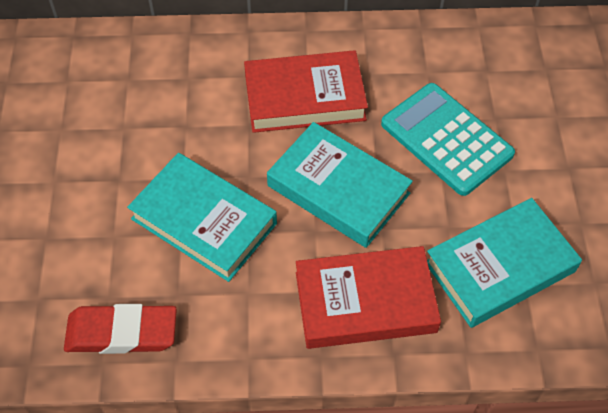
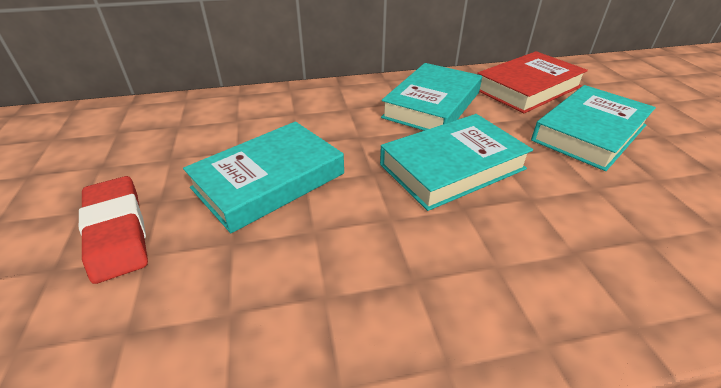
red book: [244,50,368,133] [296,246,441,349] = 2 -> [477,51,588,113] = 1
turquoise book: [127,153,277,282] [267,122,413,248] [427,198,582,328] = 3 -> [183,121,344,233] [380,114,533,211] [381,63,482,131] [531,85,656,171] = 4
turquoise calculator: [381,83,515,196] = 1 -> none = 0

